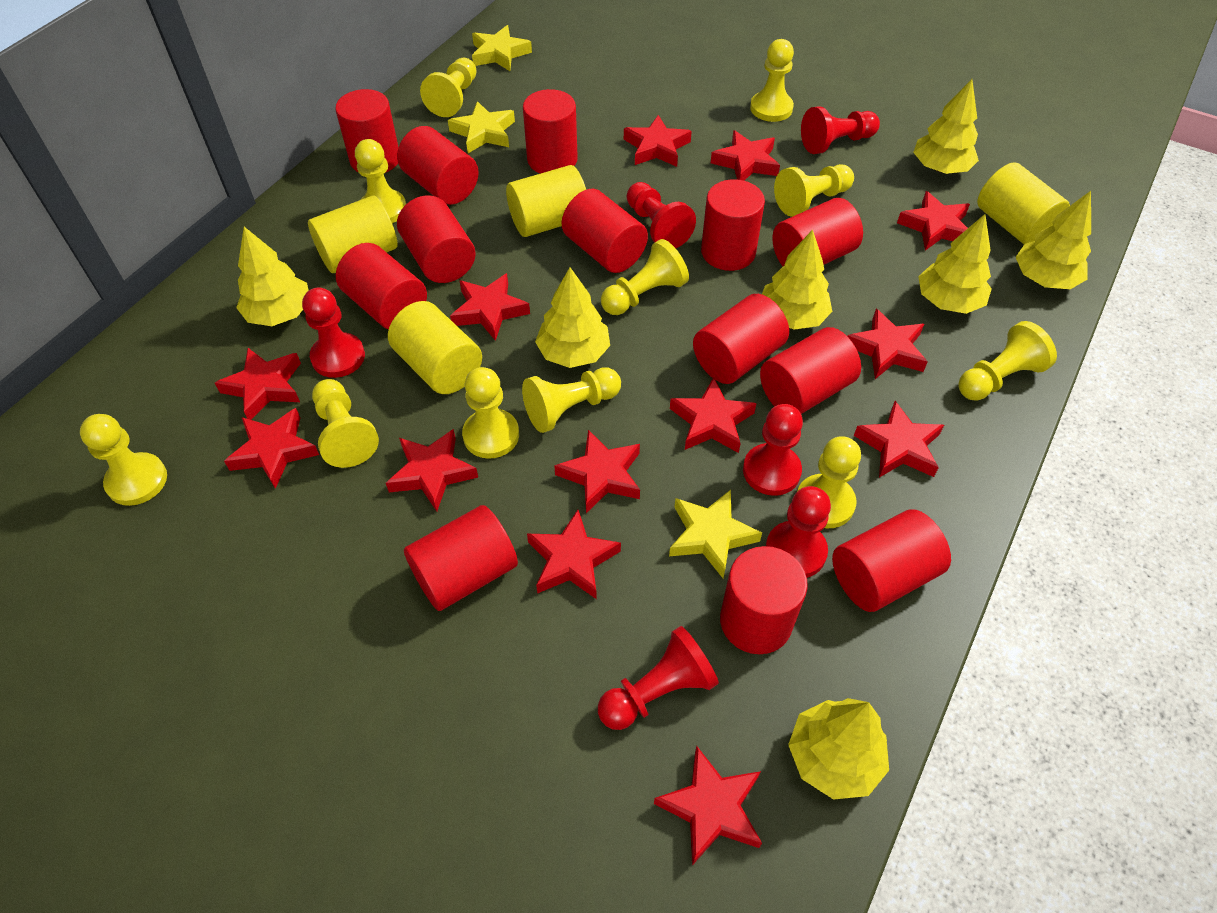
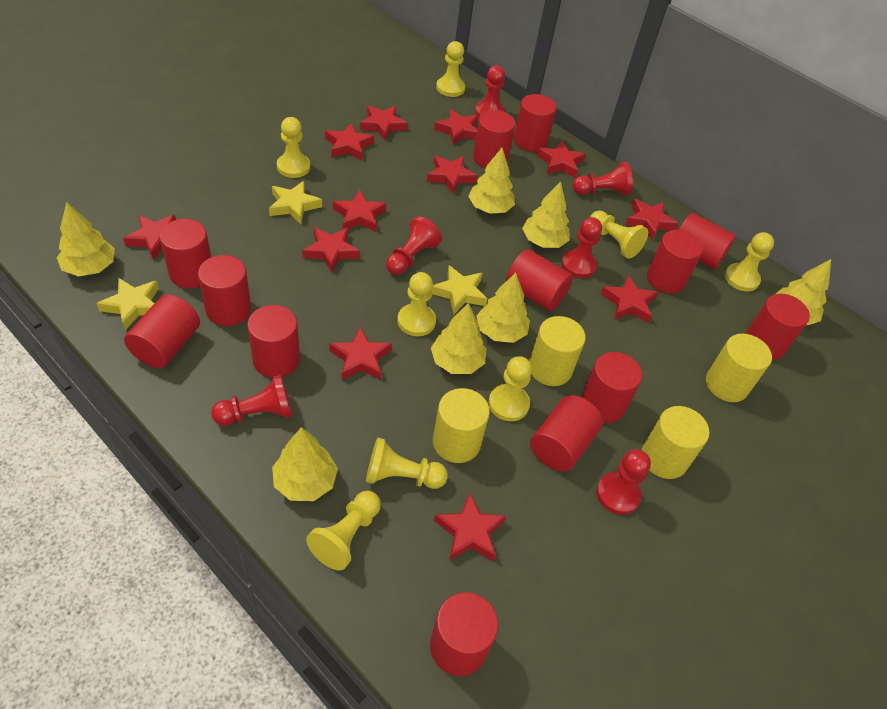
red star: [215,348,301,420] [224,408,319,489] [386,429,478,511] [450,273,530,341] [527,510,621,599] [554,430,640,513] [624,115,692,167] [654,746,762,865] [670,377,757,453] [711,130,780,180] [847,309,928,379] [854,401,944,478] [897,191,970,251] = 13 -> [123,215,176,261] [302,227,360,273] [325,123,374,160] [329,327,392,380] [333,190,386,232] [360,105,408,140] [427,155,477,194] [434,109,478,145] [434,492,506,561] [537,140,586,178] [601,275,658,323] [625,199,678,240] = 12
yellow pawn: [80,414,167,506] [312,379,379,468] [355,139,406,223] [420,58,477,117] [462,367,519,459] [522,367,621,433] [601,239,689,315] [750,39,794,122] [774,164,854,217] [797,436,861,528] [958,321,1057,401] = 11 -> [277,117,310,178] [306,491,381,570] [366,438,448,489] [397,272,436,336] [436,41,465,97] [488,356,532,421] [590,211,648,259] [725,232,774,292] = 8

